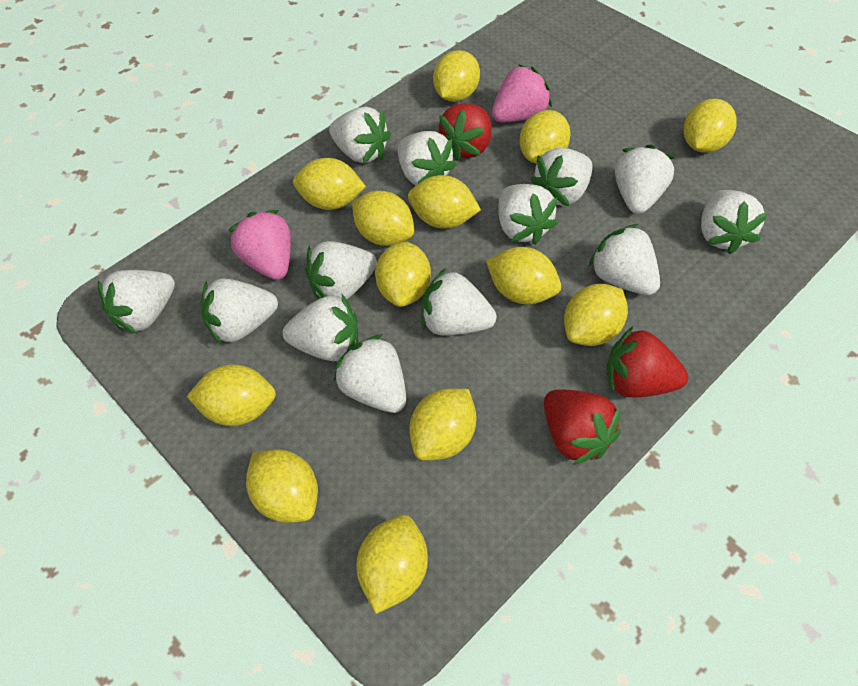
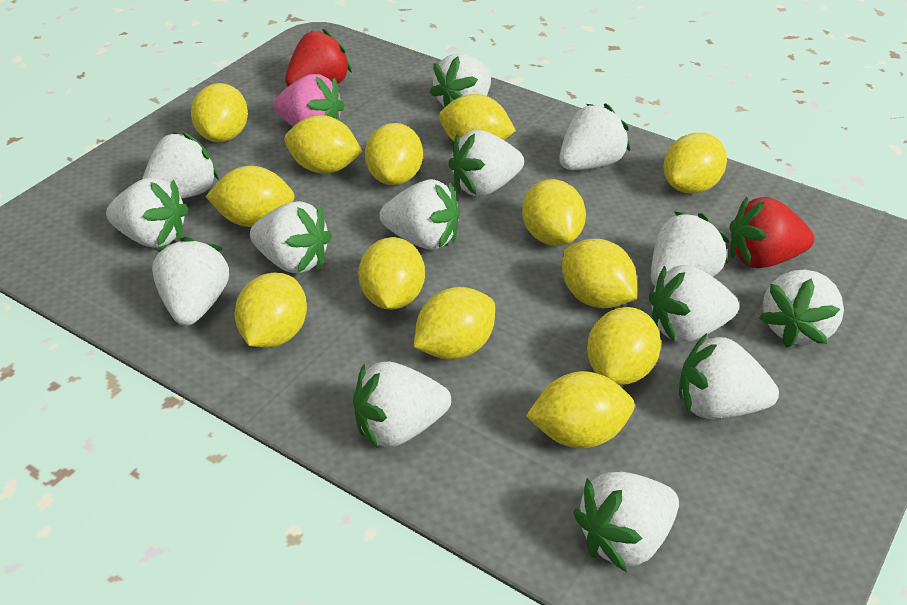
pink strawberry: [228,210,291,280] [492,64,552,122] = 2 -> [274,74,345,126] = 1
red strawberry: [439,103,491,161] [544,389,621,465] [606,326,688,397] = 3 -> [285,29,352,86] [730,197,814,268] = 2
white strawberry: [98,270,175,334] [201,278,278,344] [283,294,358,361] [305,241,377,300] [329,106,391,163] [334,334,406,413] [398,131,457,185] [421,268,497,336] [498,184,558,245] [530,148,593,206] [589,224,660,295] [615,144,675,214] [701,190,768,254] = 13 -> [106,177,188,248] [142,132,219,199] [152,237,229,326] [250,201,332,274] [353,362,451,449] [379,179,460,250] [429,53,491,107] [448,130,524,197] [559,103,630,170] [573,472,679,572] [649,265,739,342] [651,212,729,286] [679,333,779,419] [759,270,844,348] = 14

